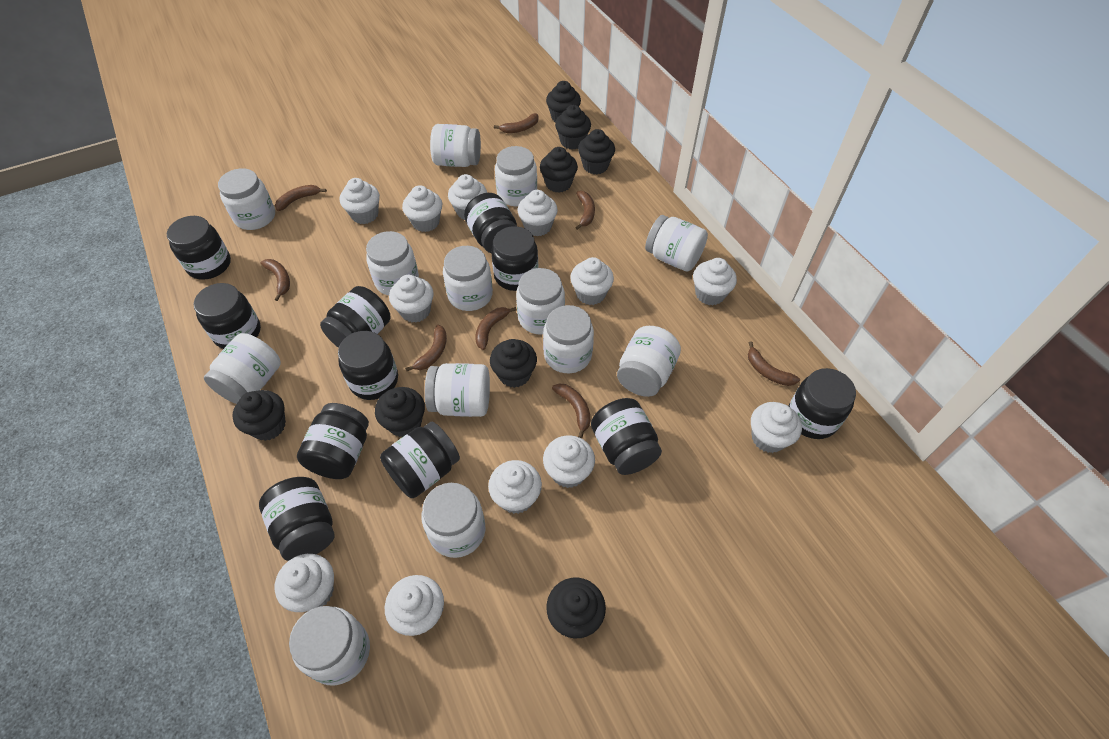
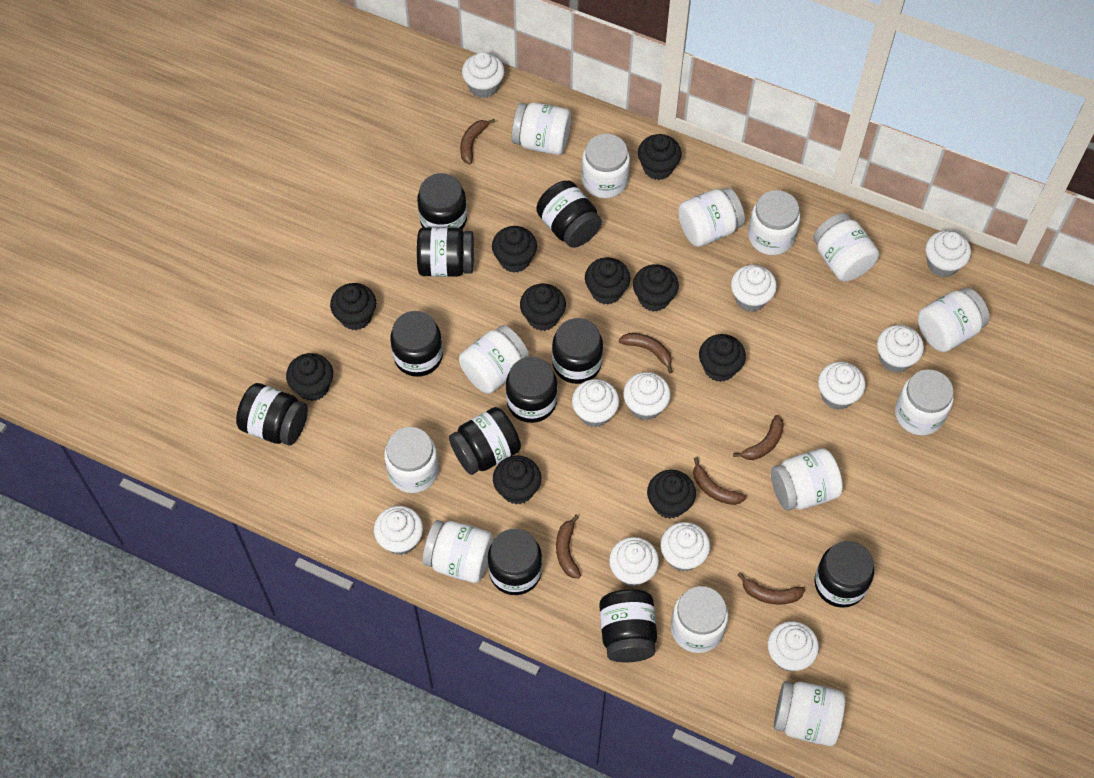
black cupcake: [232,390,286,441] [375,387,425,437] [490,339,537,388] [540,147,578,193] [546,81,581,122] [546,577,606,639] [555,105,591,150] [578,129,615,175] = 8 -> [286,353,333,401] [330,283,376,330] [492,226,537,273] [493,455,541,504] [520,284,566,331] [585,257,630,305] [633,264,679,311] [638,134,682,180] [647,470,696,519] [699,334,746,382] = 10
brown banana: [261,259,290,301] [275,185,327,211] [405,325,447,371] [475,307,517,350] [494,113,539,133] [552,383,590,438] [575,191,595,230] [748,341,800,386] = 8 -> [460,119,495,164] [556,515,581,578] [619,333,673,373] [693,457,746,505] [733,415,784,460] [737,572,805,605] = 6
white cupcake: [275,554,334,612] [340,178,380,224] [385,575,444,636] [389,275,434,323] [402,185,442,232] [448,174,487,220] [488,460,542,514] [517,190,558,236] [543,435,595,488] [570,257,614,305] [693,258,737,306] [751,402,802,453] = 12 -> [374,506,423,555] [462,52,505,98] [572,379,619,428] [609,537,659,587] [623,372,671,420] [660,522,710,571] [731,265,777,312] [768,621,819,672] [818,362,866,410] [877,325,924,373] [926,230,971,277] = 11

